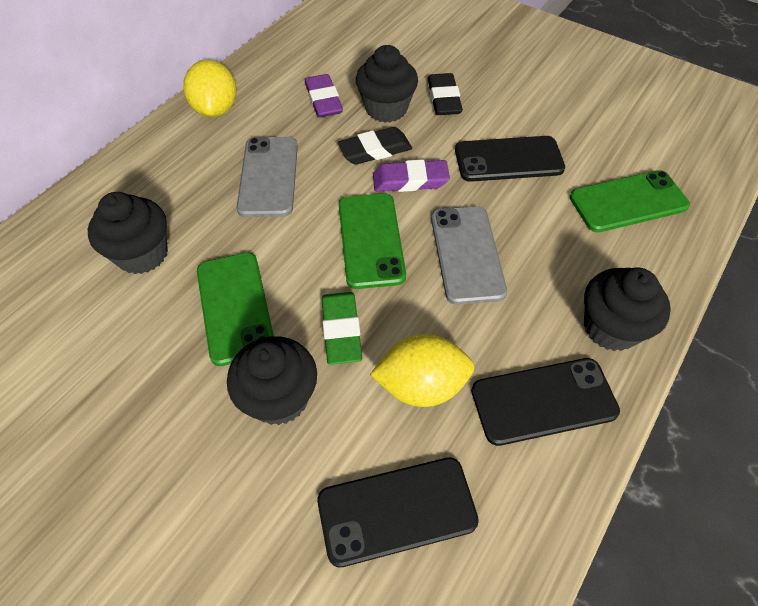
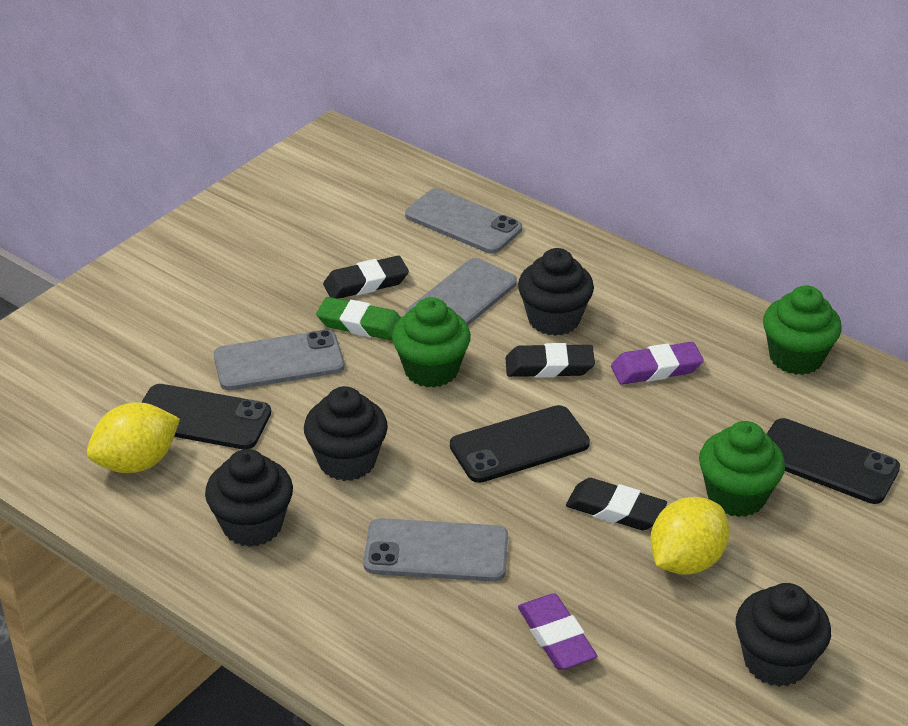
black eraser: [337,127,412,165] [428,73,463,115] = 2 -> [323,256,409,299] [505,343,595,378] [566,478,667,531] = 3
green cupcake: none = 0 -> [392,297,471,388] [699,421,785,517] [763,285,842,375] = 3
green phone: [197,252,274,366] [339,193,406,289] [570,170,690,232] = 3 -> none = 0
grey phone: [236,137,298,217] [431,206,507,305] = 2 -> [214,330,345,390] [363,518,508,582] [405,188,522,254] [405,258,517,325] = 4

